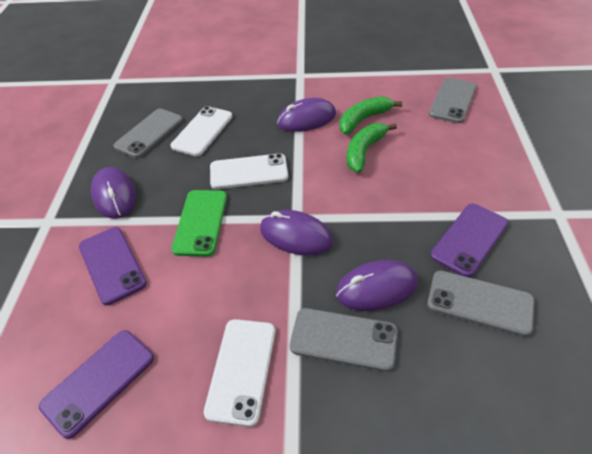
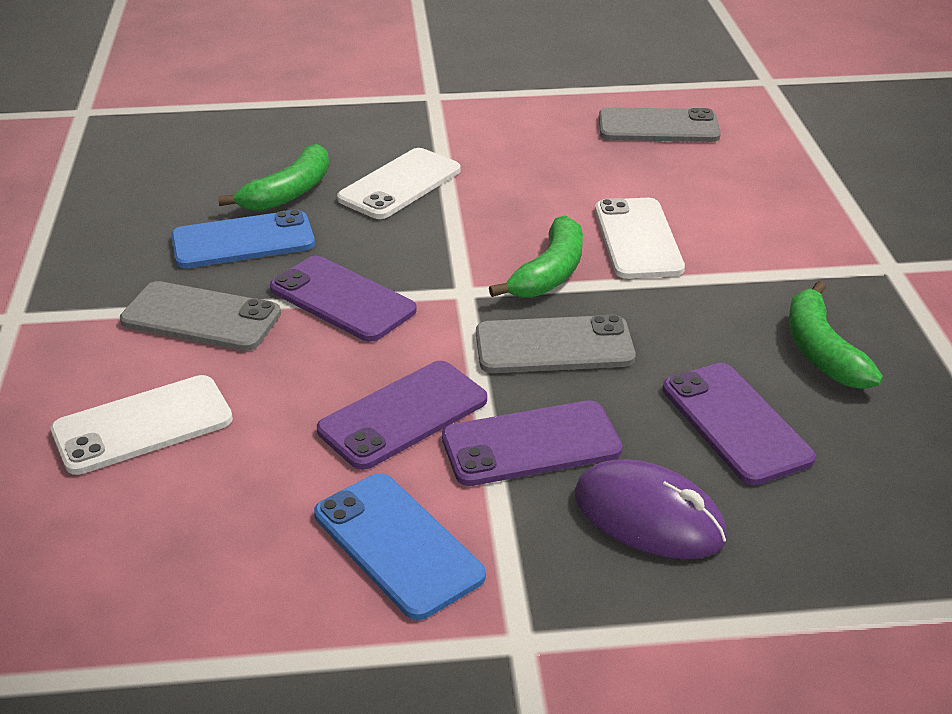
blue phone: none = 0 -> [171,209,315,268] [314,473,486,620] = 2
green banana: [340,96,402,135] [347,123,397,173] = 2 -> [218,144,329,211] [489,215,583,298] [789,281,883,389] = 3
green phone: [171,190,227,257] = 1 -> none = 0
grey phone: [113,108,183,158] [290,308,398,372] [427,271,535,337] [429,78,477,123] = 4 -> [120,281,281,351] [476,314,636,373] [599,107,721,142] = 3
purple mouse: [91,167,136,219] [260,210,333,256] [277,98,336,132] [336,260,418,311] = 4 -> [574,459,727,559] = 1
purple phone: [39,330,154,439] [79,227,147,305] [430,203,508,277] = 3 -> [270,256,417,342] [317,361,487,470] [442,400,623,486] [663,363,816,485] = 4

